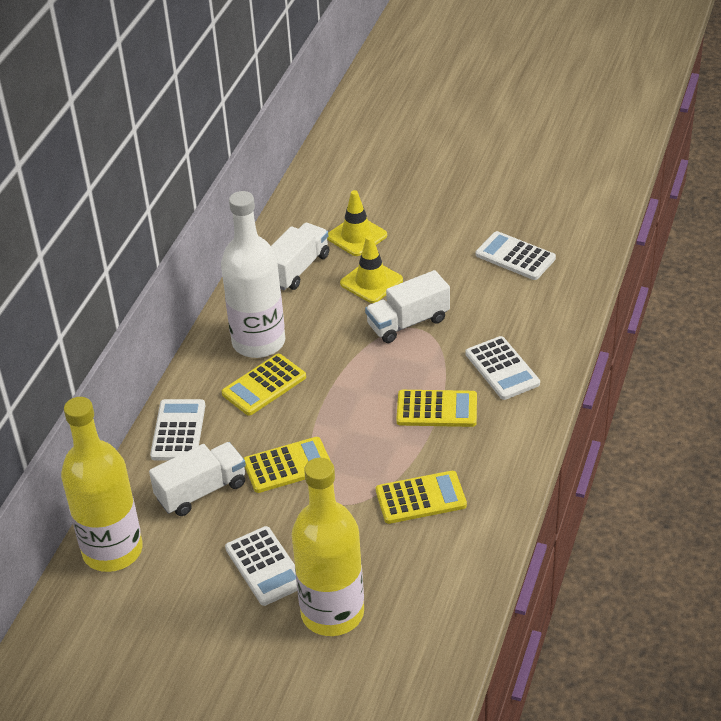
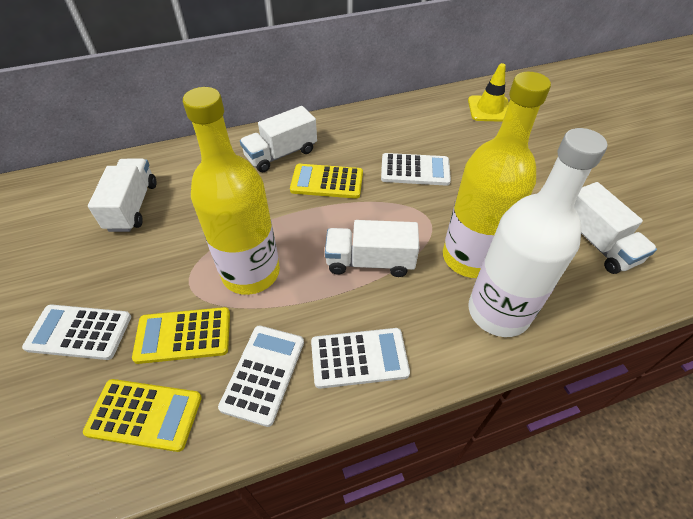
white truck: [149,442,246,516] [271,223,329,290] [365,270,450,343] = 3 -> [88,159,156,232] [240,106,317,172] [325,220,419,277] [574,182,657,274] = 4
yellow calculator: [222,354,306,416] [243,437,330,493] [376,471,467,524] [396,390,477,427] = 4 -> [83,379,202,452] [132,307,230,364] [290,164,363,199] = 3
yellow traffic cone: [327,190,387,256] [340,235,403,303] = 2 -> [468,63,509,122] = 1

